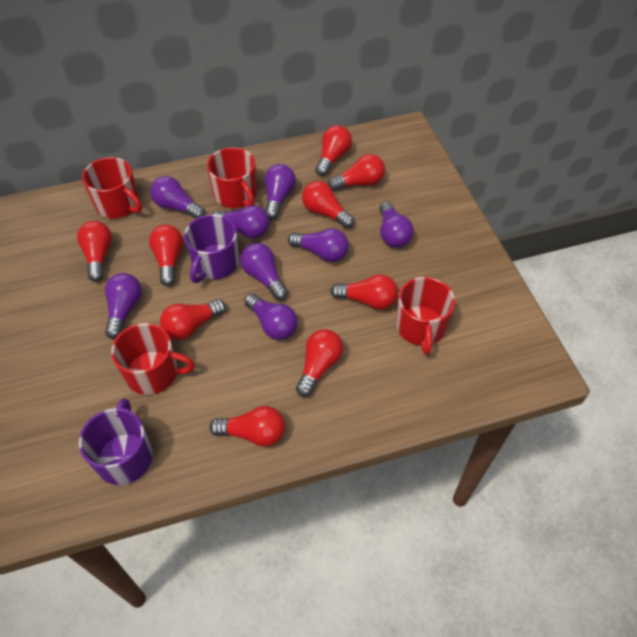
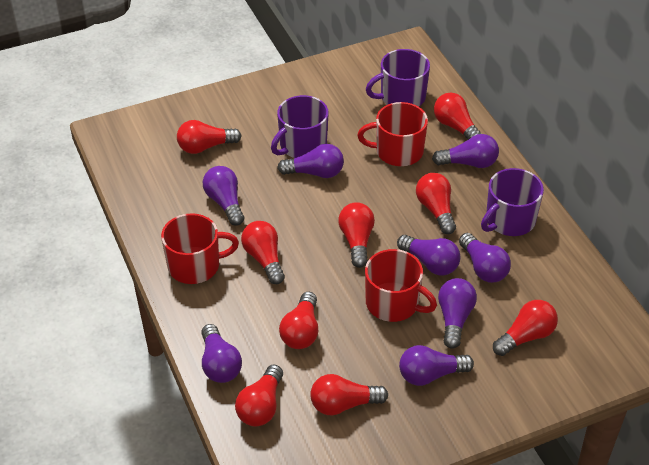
purple mug: [79,398,153,485] [184,214,239,283] = 2 -> [271,95,329,158] [366,49,430,107] [481,168,544,236] = 3
red mug: [82,157,142,219] [111,323,195,395] [207,147,257,208] [396,277,455,355] = 4 -> [161,213,239,284] [357,102,428,166] [365,249,437,322] = 3

